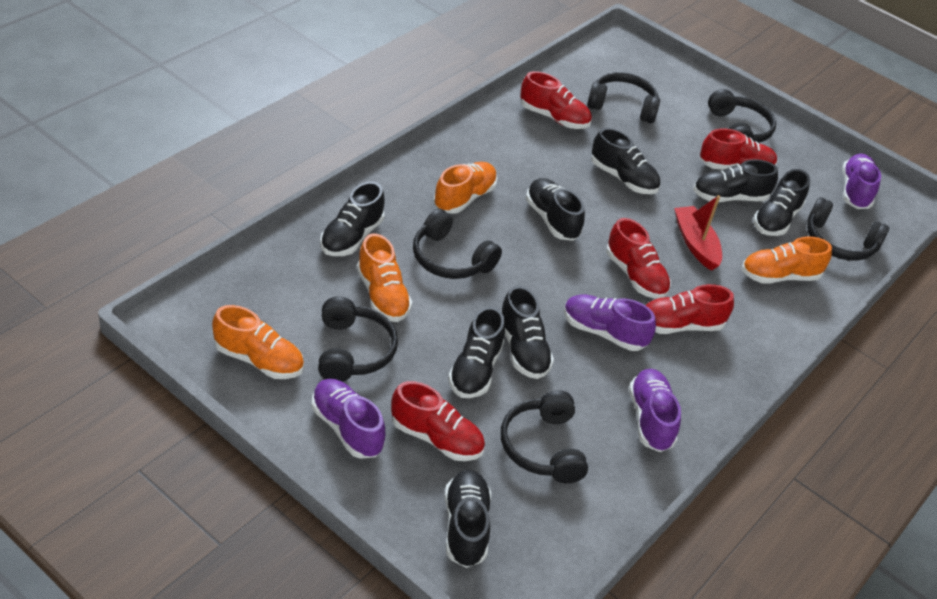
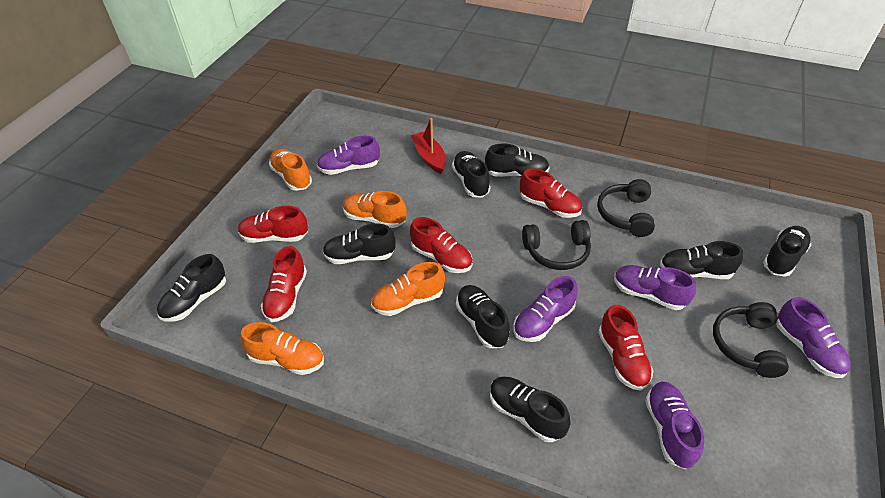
black headphones: [318,296,398,382] [413,209,502,279] [501,390,588,483] [587,72,660,123] [708,89,776,143] [807,197,889,261] = 6 -> [522,220,591,270] [597,179,655,237] [713,302,789,378] = 3
purple shoe: [311,379,385,459] [564,294,656,351] [629,369,681,452] [842,154,881,209] = 4 -> [317,136,380,175] [513,276,578,342] [614,265,696,310] [645,382,704,469] [776,297,851,378] = 5

